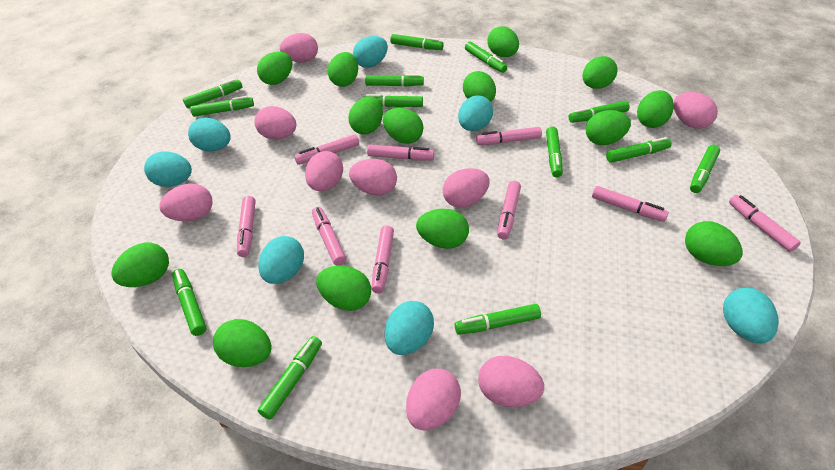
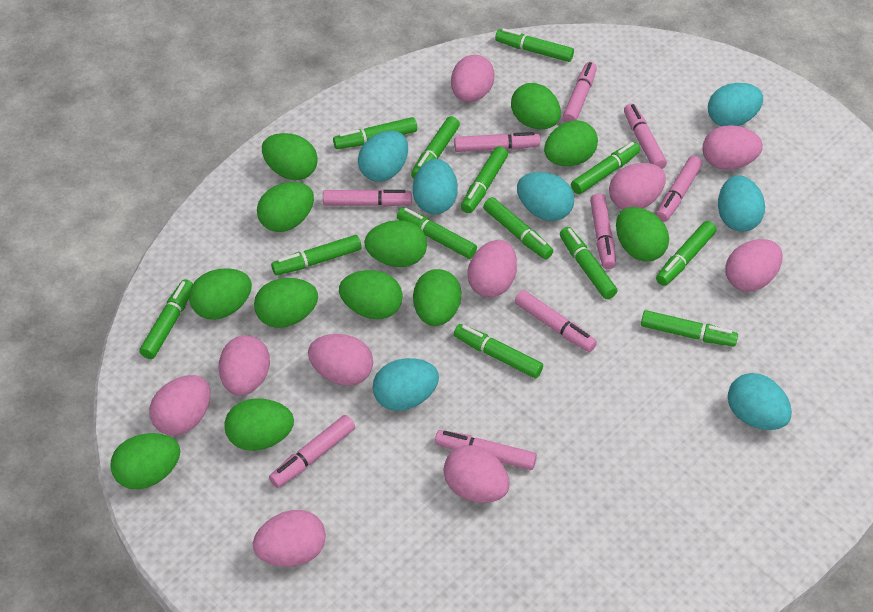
green egg: [111,243,169,287] [213,319,272,367] [257,52,292,85] [316,266,371,311] [328,52,358,87] [348,97,383,135] [383,108,423,144] [416,209,469,249] [463,71,496,102] [487,26,519,57] [583,56,617,89] [586,110,631,145] [637,90,674,128] [685,221,743,266] = 14 -> [110,433,180,490] [189,268,252,320] [224,398,294,451] [254,278,318,328] [257,182,314,232] [262,133,318,180] [339,270,403,319] [364,220,427,267] [413,269,461,326] [511,83,561,129] [544,120,598,166] [616,207,669,261] = 12
pink egg: [159,184,213,222] [254,106,296,140] [280,33,318,63] [305,151,343,191] [349,159,397,196] [406,369,461,430] [443,168,489,208] [478,356,544,407] [674,92,718,129] = 9 -> [149,375,210,436] [219,335,270,396] [253,510,326,567] [308,334,373,386] [443,445,509,503] [451,55,495,102] [467,240,517,297] [609,163,666,209] [703,125,763,170] [725,239,782,292] = 10

